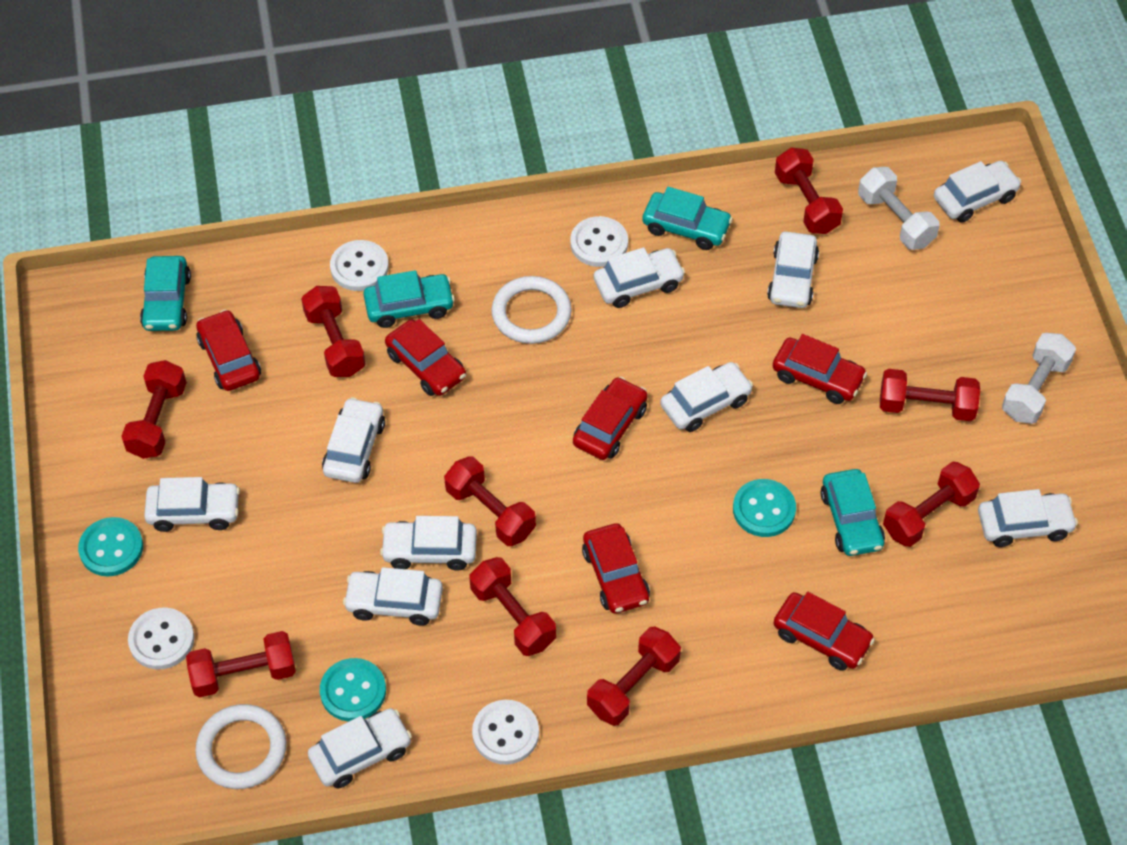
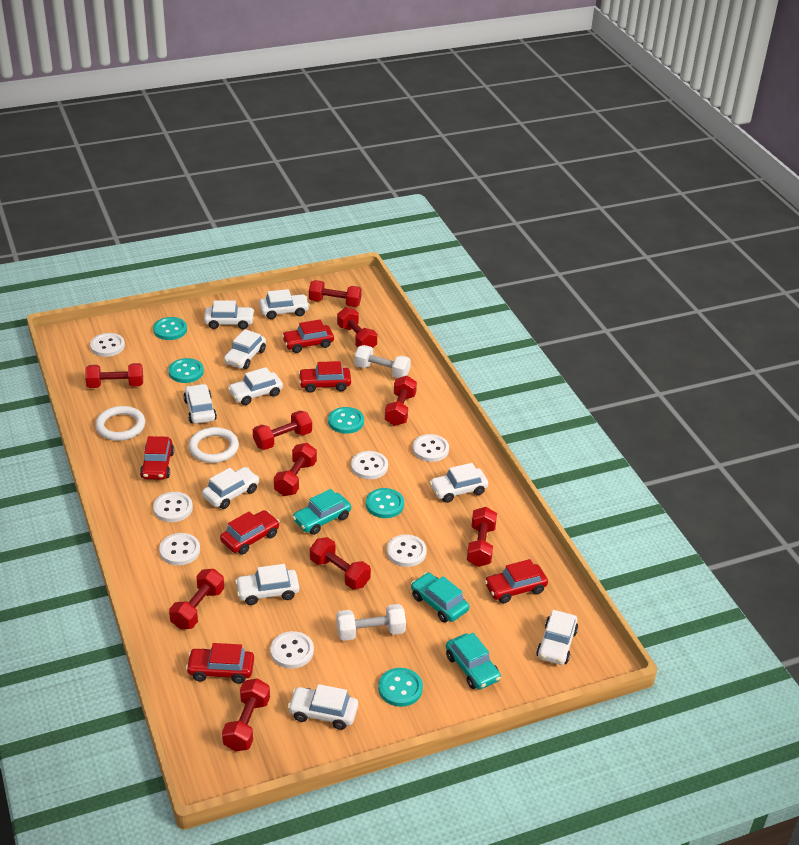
red dumbbell: [121,360,187,459] [186,631,296,697] [301,286,366,377] [444,457,536,546] [469,557,556,656] [587,627,681,726] [775,148,843,234] [880,369,980,421] [883,462,980,547] = 9 -> [85,363,143,388] [169,569,224,629] [222,678,270,752] [253,410,312,450] [274,443,317,496] [309,280,362,307] [310,537,371,590] [337,307,377,348] [385,376,417,426] [467,507,497,567] = 10
turquoise button: [78,517,143,576] [320,658,386,722] [733,479,796,537] = 3 -> [153,317,187,340] [168,358,204,383] [328,407,364,434] [366,488,404,518] [378,668,423,707] = 5
turquoise car: [140,256,191,331] [363,270,455,328] [642,187,733,250] [821,469,885,556] = 4 -> [292,489,351,535] [411,573,469,623] [446,633,501,690] = 3
white button: [128,608,194,669] [330,240,389,291] [472,700,539,765] [570,216,628,267] = 4 -> [90,333,125,357] [153,492,193,522] [159,533,200,565] [270,631,314,669] [351,451,388,479] [387,535,427,567] [412,434,449,462] = 7

